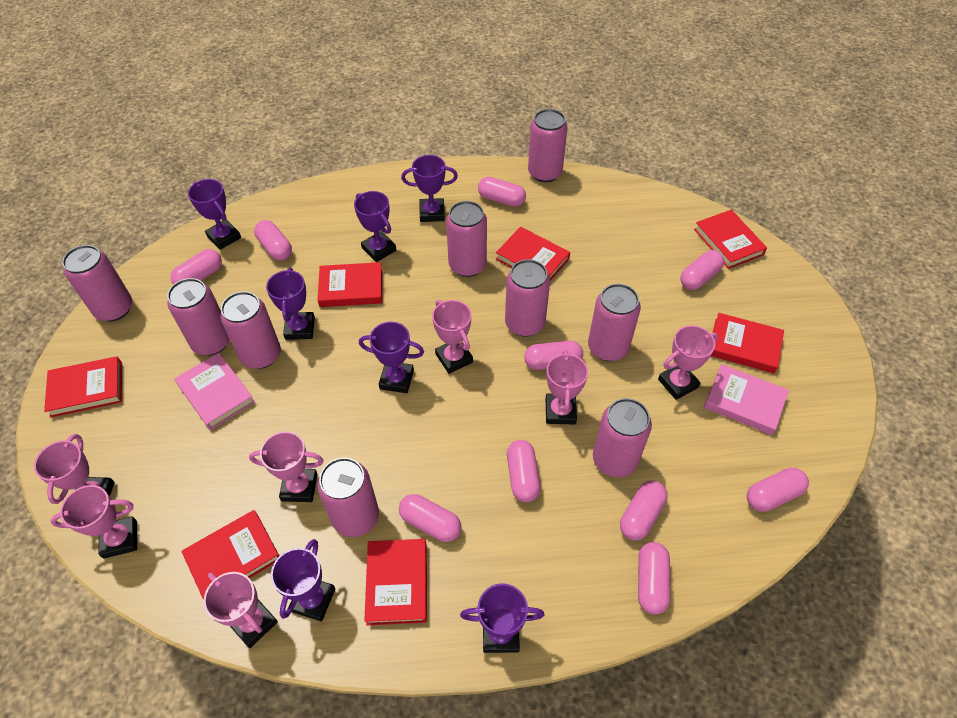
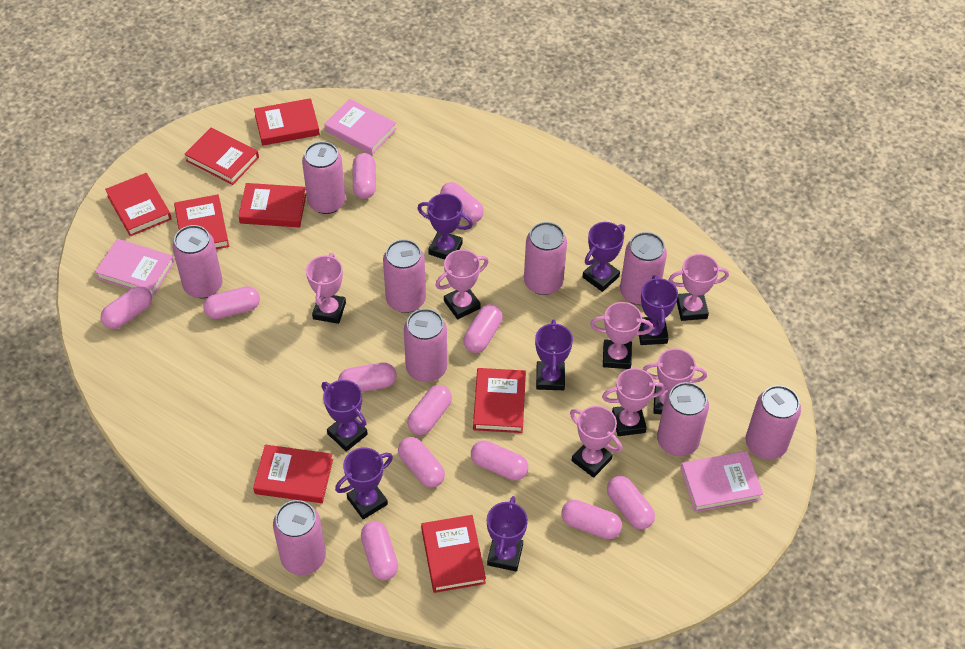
pink book: [175,353,255,430] [704,364,789,435] = 2 -> [95,239,175,296] [324,99,397,155] [681,451,763,512] = 3
pink capsule: [170,249,222,284] [254,220,292,261] [399,494,461,542] [478,177,526,207] [507,440,540,502] [524,341,583,370] [620,480,667,541] [638,542,670,615] [680,250,724,290] [747,468,809,512] = 10 -> [101,286,152,329] [203,286,260,319] [338,362,396,392] [353,153,376,199] [361,521,398,580] [398,437,445,488] [407,385,452,435] [440,182,484,223] [463,304,503,353] [471,440,528,481] [561,500,622,539] [607,476,655,529] = 12
red book: [44,356,122,418] [181,510,279,599] [317,262,382,307] [364,539,427,625] [496,227,570,281] [694,210,767,269] [711,313,784,373] = 7 -> [105,173,172,236] [174,194,229,249] [184,128,259,185] [238,183,307,227] [253,445,333,503] [254,98,320,146] [421,515,486,593] [473,368,526,433] = 8

